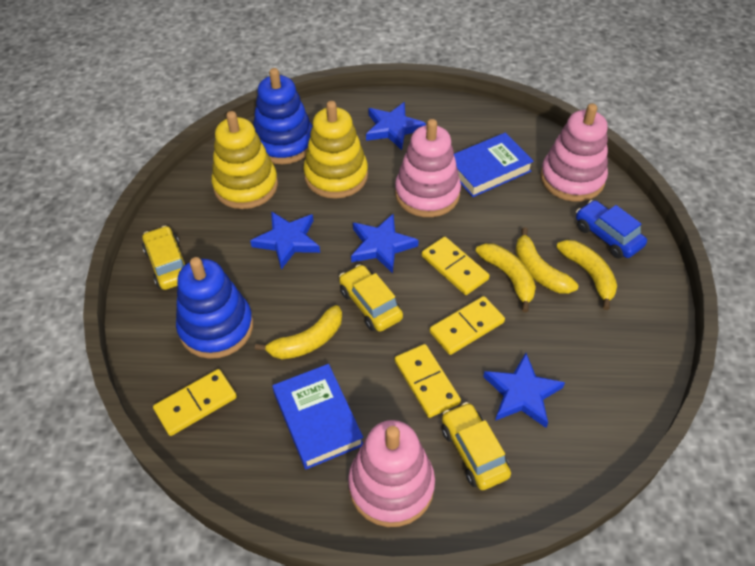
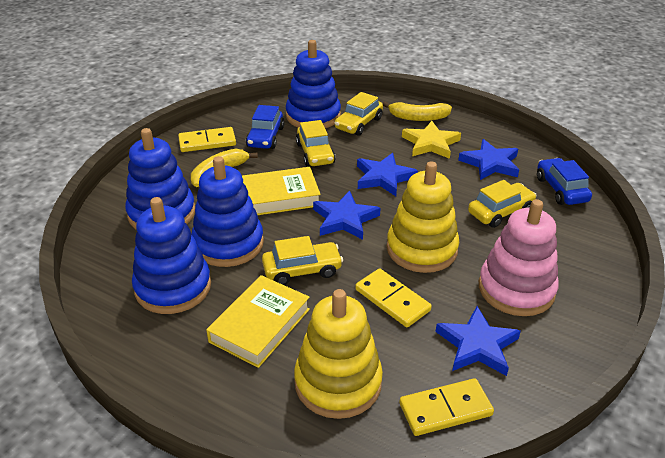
blue book: [272,364,363,469] [454,133,534,197] = 2 -> none = 0
blue car: [576,200,647,259] = 1 -> [246,105,284,149] [537,158,592,205] = 2
blue stacking toy: [176,257,253,359] [253,68,313,164] = 2 -> [125,128,195,230] [132,197,211,314] [191,156,264,267] [285,40,341,128] = 4
pink stacking toy: [348,420,435,527] [395,119,461,217] [540,103,608,202] = 3 -> [479,199,559,316] = 1
yellow banana: [255,305,342,360] [476,243,536,313] [515,227,578,294] [556,240,617,310] = 4 -> [191,149,258,187] [383,101,452,121] = 2
yellow book: none = 0 -> [206,275,310,368] [242,167,321,215] = 2
yellow car: [142,225,187,290] [339,264,403,332] [442,402,511,490] = 3 -> [262,236,343,285] [296,120,336,167] [335,92,383,136] [468,180,537,228] = 4
yellow domino: [153,369,237,436] [395,344,461,418] [422,237,490,295] [430,296,505,355] = 4 -> [178,127,236,152] [355,268,432,327] [399,378,494,436] = 3
yellow star: none = 0 -> [402,121,461,159] = 1

